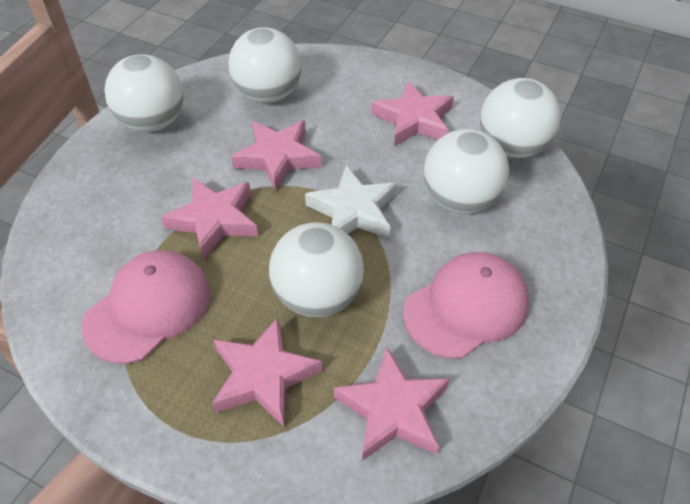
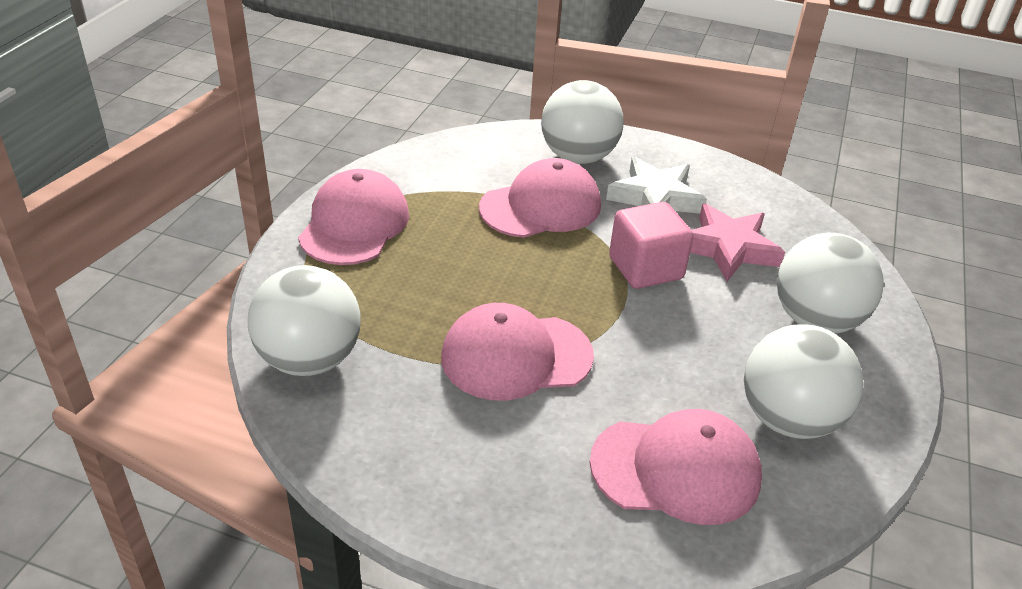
pink cap: [82,250,210,363] [403,252,529,359] = 2 -> [298,169,409,265] [441,303,594,401] [479,158,601,238] [589,409,762,525] = 4
pink cube: none = 0 -> [609,202,694,289] = 1
pink star: [161,178,258,259] [212,317,322,427] [231,121,321,191] [334,346,449,461] [371,81,454,146] = 5 -> [690,203,785,281] = 1
white ball: [104,54,184,132] [228,27,301,103] [269,222,364,317] [424,129,509,214] [480,78,561,158] = 5 -> [248,265,361,376] [541,80,623,164] [744,324,863,439] [777,233,883,333] = 4

